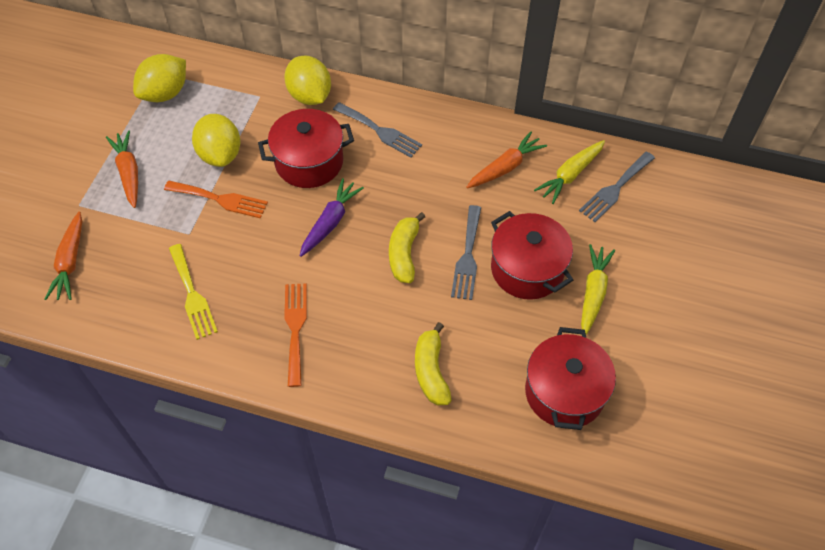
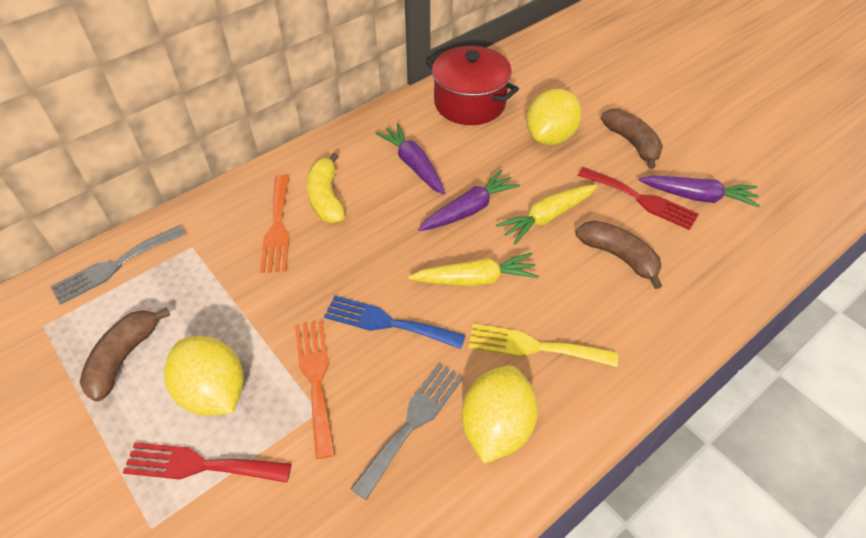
blue fork: none = 0 -> [324,295,466,349] = 1
brown banana: none = 0 -> [80,308,170,402] [576,221,662,289] [601,108,663,169] = 3
grey fork: [333,102,422,158] [451,205,481,300] [579,151,655,222] = 3 -> [50,225,186,305] [351,363,463,500] = 2
orange carrot: [45,212,82,300] [106,130,138,208] [466,132,547,188] = 3 -> none = 0
purple carrot: [299,178,364,257] = 1 -> [375,123,445,194] [418,170,520,231] [639,176,760,208] = 3
red fork: none = 0 -> [122,442,292,483] [578,167,699,230] = 2
red pot: [258,109,354,188] [491,211,573,300] [525,327,616,430] = 3 -> [426,46,519,125] = 1
yellow banana: [389,212,425,283] [415,322,452,405] = 2 -> [307,152,345,223] = 1

